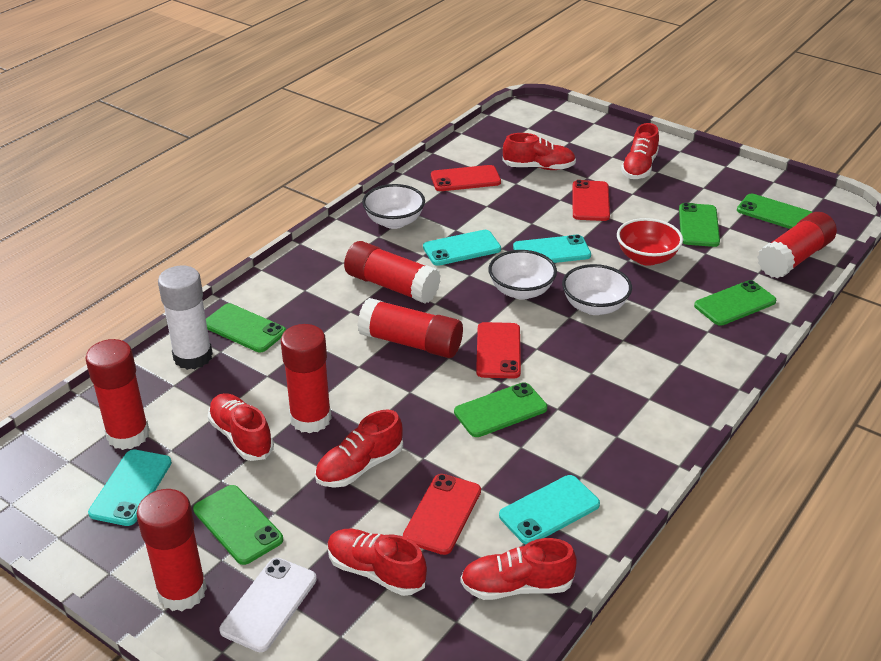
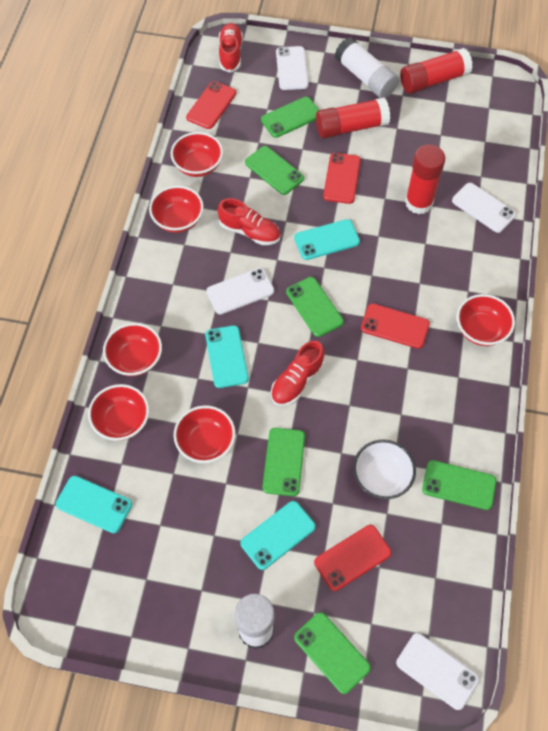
red bowl: [617,218,683,266] = 1 -> [88,384,149,441] [103,323,162,376] [149,186,204,233] [171,132,223,177] [174,406,235,463] [457,294,515,346] = 6
red glue stick: [85,339,149,450] [136,489,207,611] [281,324,332,433] [344,241,441,303] [357,298,463,358] [757,212,837,279] = 6 -> [316,97,390,139] [400,48,473,94] [405,144,445,214] = 3
red shoe: [208,393,274,461] [315,409,403,488] [327,529,427,596] [460,538,577,600] [502,133,576,170] [621,123,659,179] = 6 -> [218,198,280,245] [219,23,243,72] [271,341,325,406] = 3
white bowl: [362,184,425,229] [488,250,557,300] [562,264,632,315] = 3 -> [353,439,416,499] = 1
white glue stick: [158,266,213,370] = 1 -> [235,594,274,649] [335,37,399,98] = 2
white phone: [219,558,317,652] = 1 -> [206,268,274,315] [276,46,309,90] [396,633,479,710] [452,183,516,233] = 4

